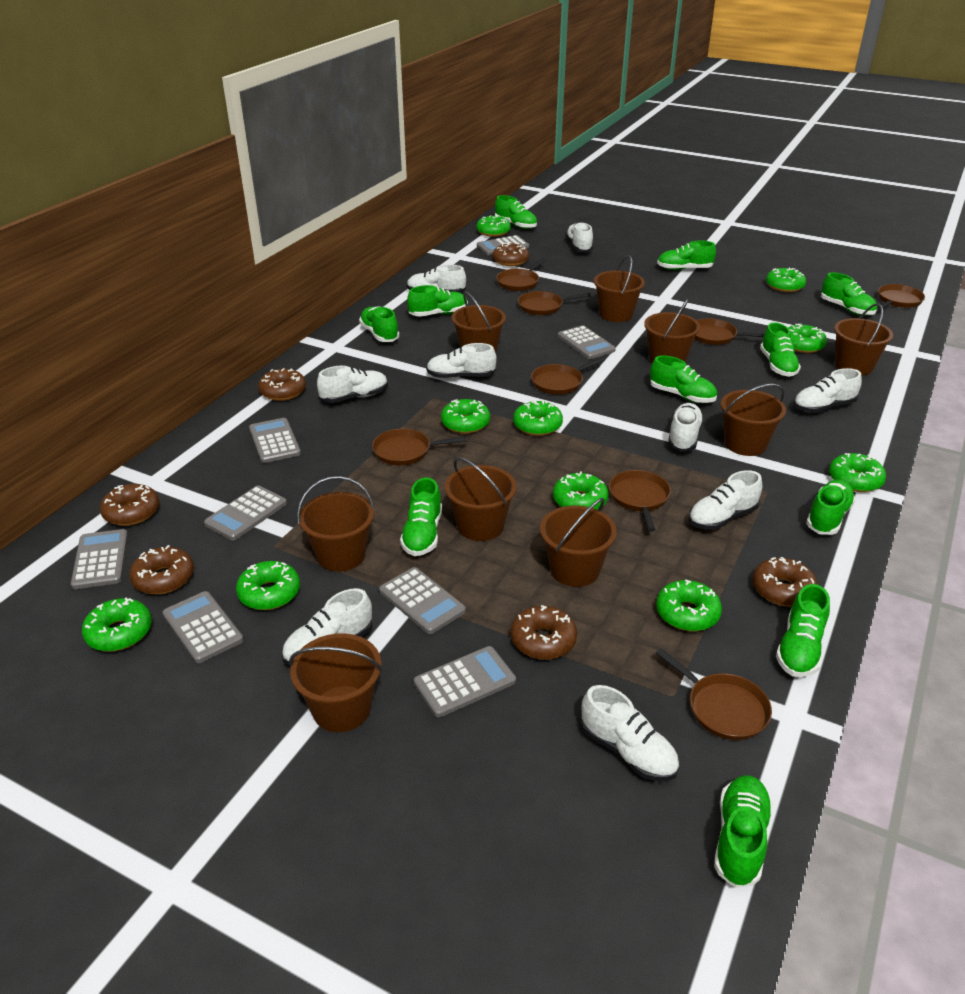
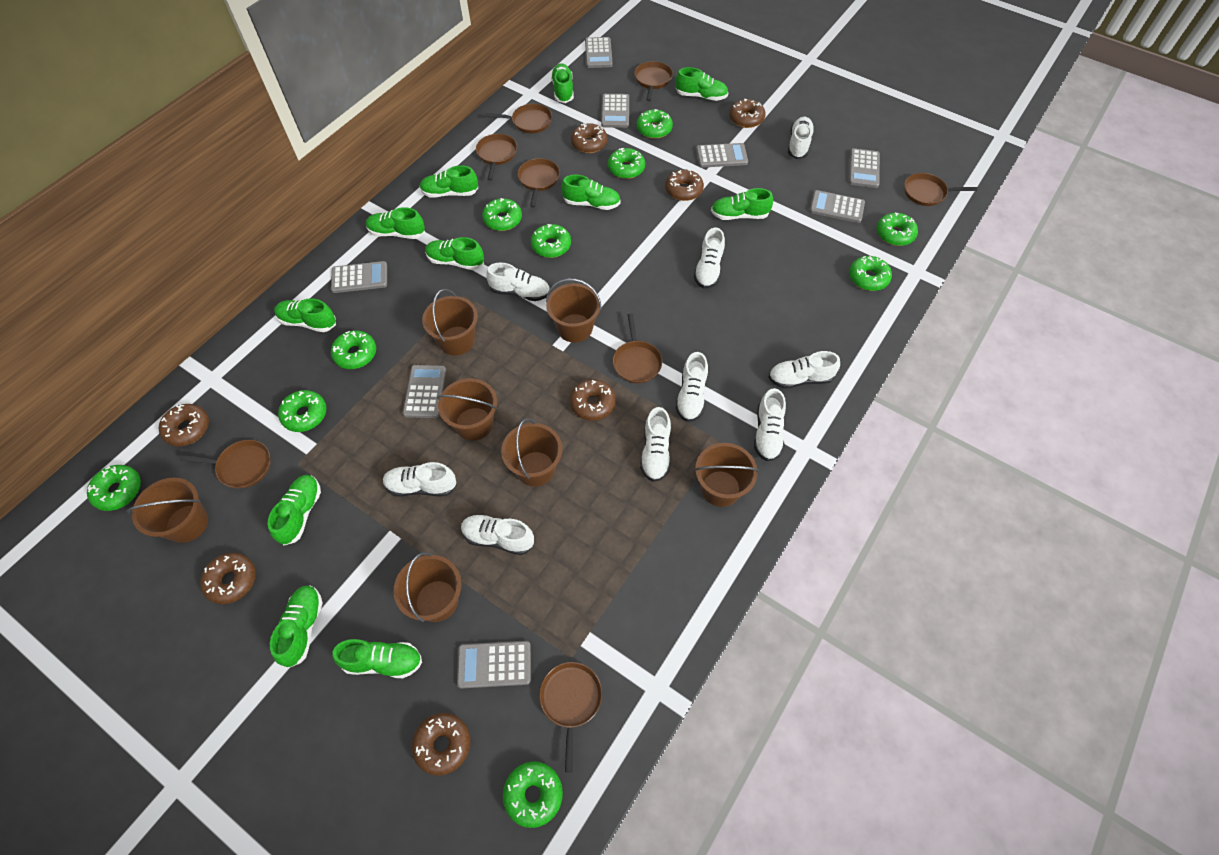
brown bucket: [289,633,383,732] [297,476,374,572] [445,457,517,541] [451,291,506,353] [540,498,617,587] [594,255,645,322] [644,299,700,363] [721,384,786,456] [834,303,893,375] = 9 -> [126,478,208,543] [393,552,461,622] [422,289,478,355] [437,378,497,441] [501,418,562,487] [546,279,601,343] [694,443,759,507] = 7
brown donut: [100,484,159,526] [129,545,194,594] [258,368,306,401] [493,243,529,266] [511,605,577,659] [752,557,818,606] = 6 -> [159,404,209,446] [200,553,256,604] [412,713,470,776] [570,379,616,421] [571,123,608,153] [665,169,704,201] [729,99,766,128] = 7

